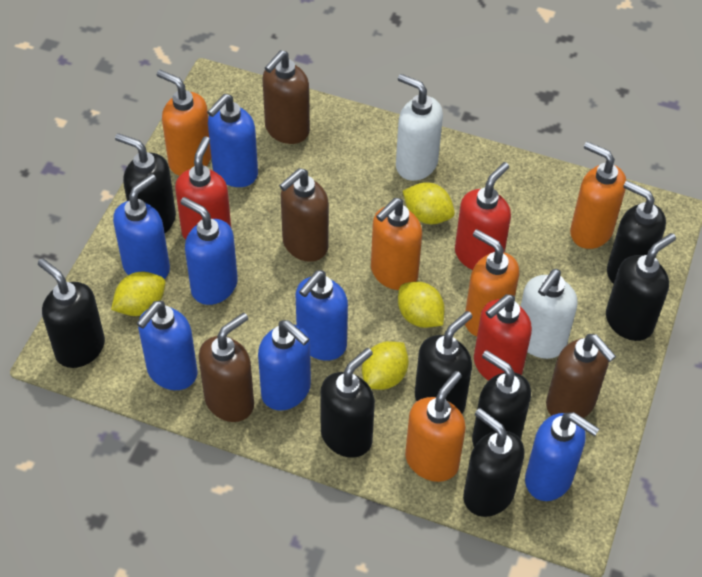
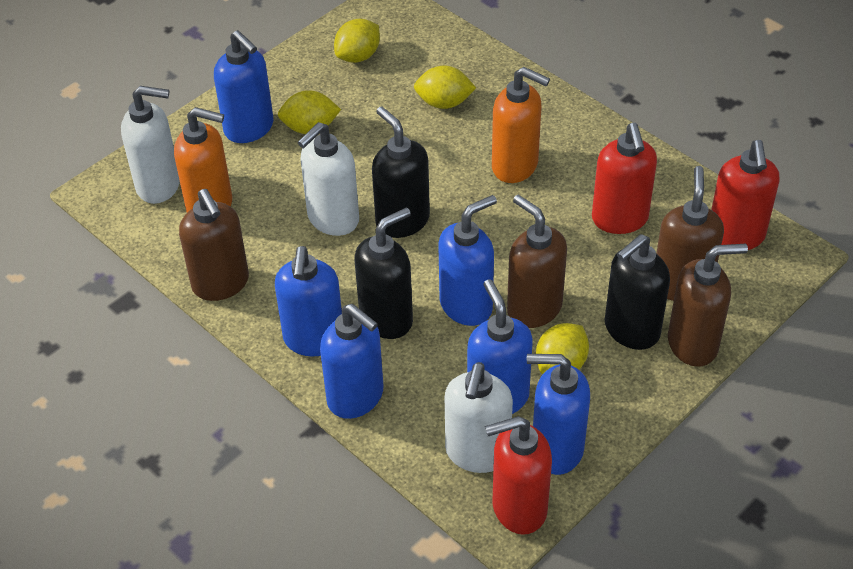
black soap dispenser: [38,258,105,368] [115,133,176,233] [320,348,375,458] [415,311,472,413] [463,408,524,517] [472,350,531,447] [606,233,676,341] [607,181,666,284] = 8 -> [355,207,413,339] [372,107,430,238] [605,234,670,350] = 3
blue soap dispenser: [113,174,170,279] [136,301,197,390] [180,197,238,305] [207,94,258,187] [258,320,311,411] [296,270,348,361] [525,412,599,501] = 7 -> [214,30,273,143] [275,246,342,356] [320,304,383,419] [439,195,497,326] [467,279,533,414] [527,354,590,475] = 6
orange soap dispenser: [157,70,211,176] [371,198,422,290] [405,371,466,482] [465,229,519,336] [570,141,626,249] = 5 -> [174,107,232,212] [492,67,550,183] = 2
white soap dispenser: [396,74,443,181] [520,269,578,359] = 2 -> [121,86,180,204] [298,122,359,236] [445,362,513,473] = 3

